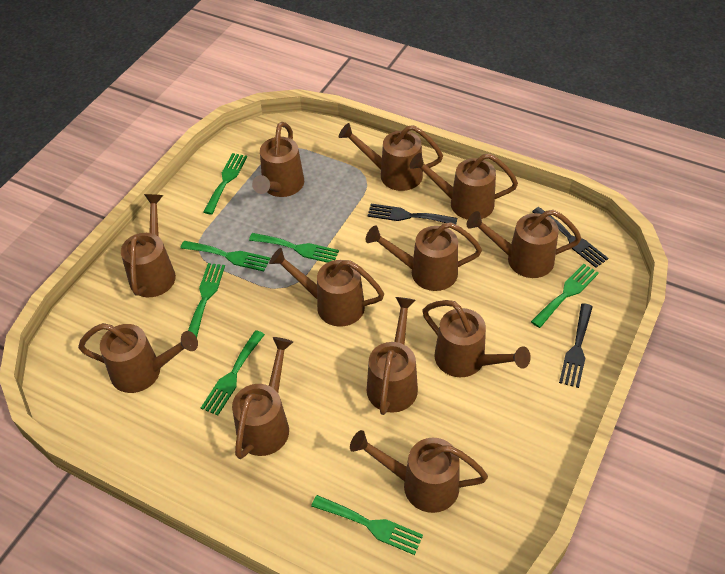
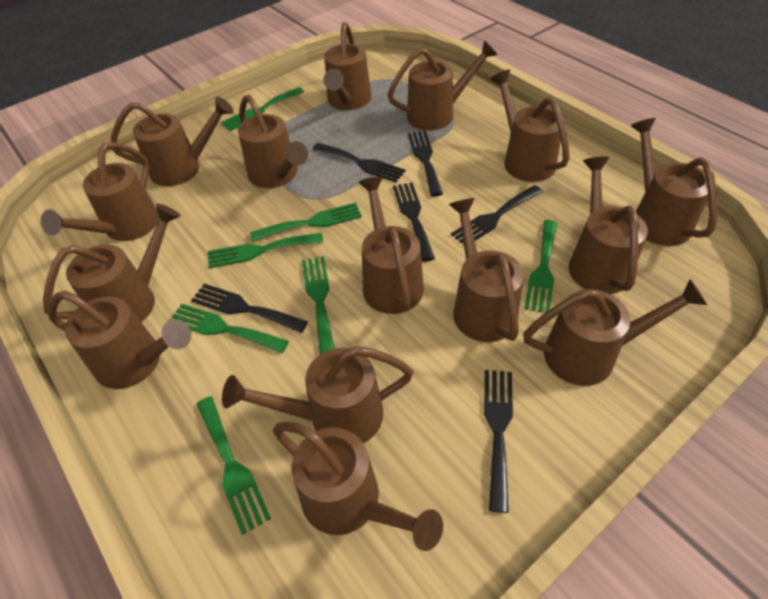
black fork: [367,204,457,224] [532,207,608,268] [559,303,593,388] = 3 -> [191,284,308,333] [313,143,406,182] [393,183,435,262] [408,131,443,197] [451,185,543,245] [484,370,513,513] = 6
brown watering can: [78,323,198,393] [121,194,176,297] [232,337,293,459] [252,122,304,197] [269,248,384,327] [339,123,443,191] [350,430,488,513] [366,222,482,291] [367,297,418,415] [409,153,518,220] [422,300,531,377] [467,210,581,278] = 12 -> [41,142,159,241] [43,203,181,322] [47,291,191,389] [111,96,233,186] [222,346,413,443] [238,94,308,188] [273,421,443,551] [323,22,371,110] [358,176,424,314] [388,40,498,130] [449,198,524,342] [490,70,570,182] [523,279,707,386] [569,156,648,294] [631,118,718,246] = 15

